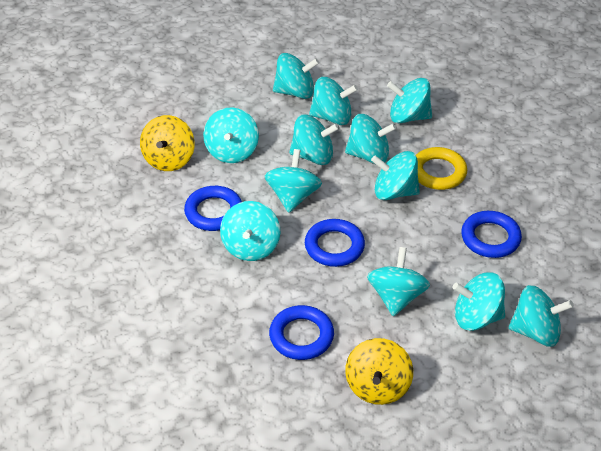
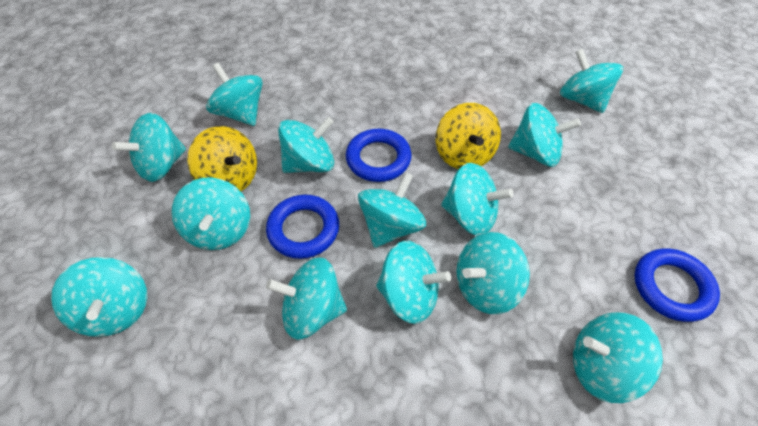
blue ring: [184,186,242,231] [269,305,334,360] [305,219,365,267] [461,211,522,258] = 4 -> [266,195,339,259] [346,129,412,182] [634,248,720,322] = 3
turquoise spinning top: [203,107,259,163] [220,201,280,261] [265,149,322,213] [273,53,319,99] [289,114,339,165] [309,77,358,125] [345,114,396,164] [367,247,430,317] [371,151,420,200] [387,78,432,123] [453,273,505,331] [508,285,574,347] = 12 -> [51,257,147,337] [112,113,186,182] [171,177,250,250] [206,63,263,126] [266,257,347,340] [278,117,334,173] [358,172,426,248] [376,241,451,324] [441,163,513,236] [457,232,530,314] [508,103,581,167] [560,49,623,113] [573,312,663,403] = 13
yellow ring: [416,147,467,190] = 1 -> none = 0

